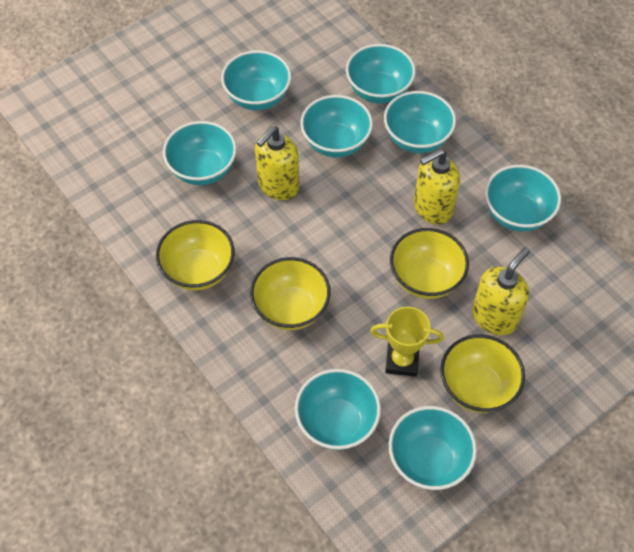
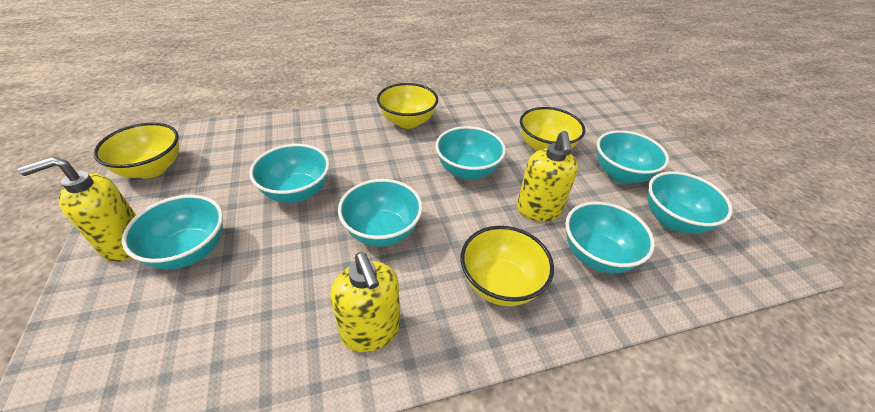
turquoise bowl: [163,121,237,185] [221,50,291,110] [295,369,381,450] [300,95,373,158] [346,44,416,104] [384,91,456,153] [389,406,477,490] [485,165,561,232] = 8 -> [122,195,223,269] [249,144,330,203] [338,179,423,247] [435,126,506,180] [565,202,655,273] [597,130,669,183] [648,171,733,234] = 7
yellow trophy: [370,307,444,377] = 1 -> none = 0

